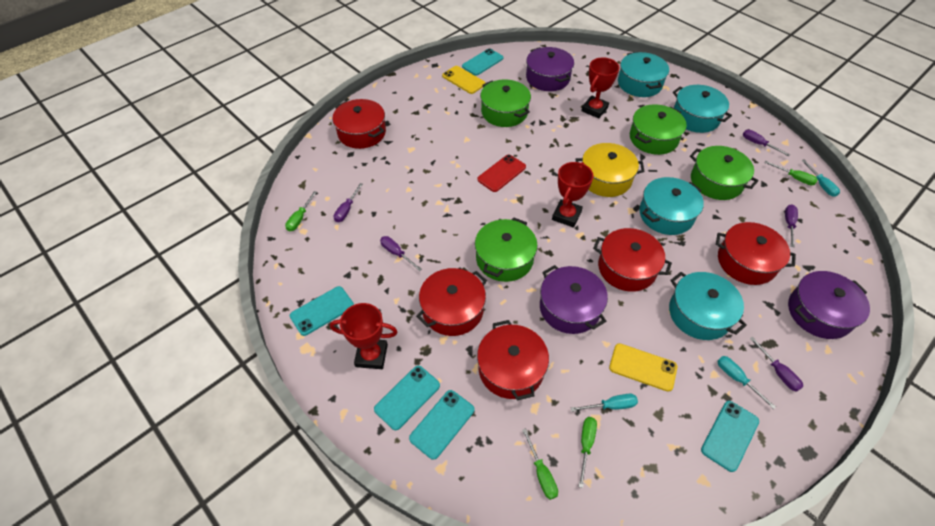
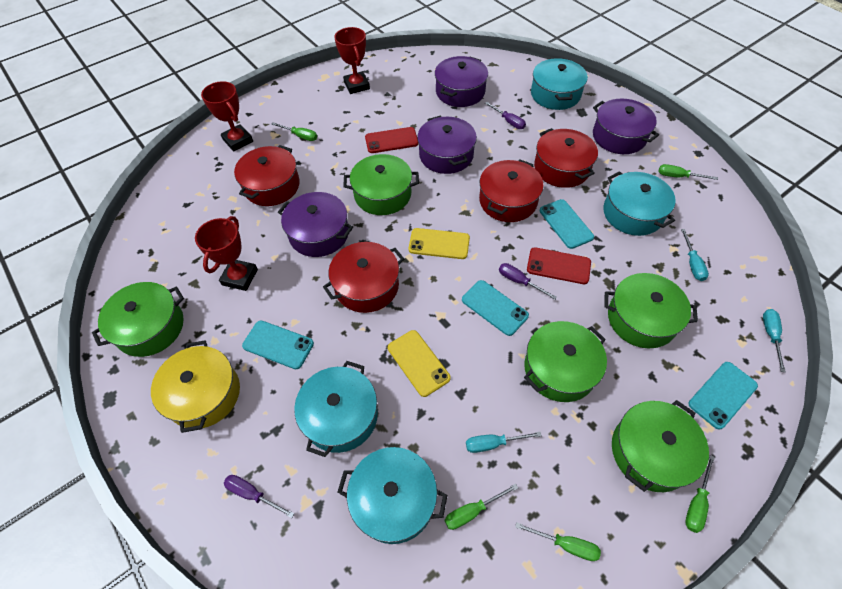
green pot: [475,217,538,282] [480,80,531,127] [630,104,686,155] [690,146,758,200] = 4 -> [92,282,184,357] [343,154,419,215] [524,321,607,402] [604,273,698,348] [612,400,709,492] = 5
green screwdriver: [285,191,317,231] [522,428,558,500] [578,417,597,488] [765,161,818,185] = 4 -> [271,122,317,141] [445,484,518,530] [515,522,601,561] [658,164,718,180] [685,455,715,533] = 5
purple pot: [526,47,574,91] [540,265,608,334] [788,271,870,339] = 3 -> [278,192,353,257] [417,116,477,174] [435,56,488,107] [593,98,659,154] = 4
purple screwdriver: [334,183,363,222] [380,236,422,271] [743,130,790,156] [749,337,803,392] [785,204,798,247] = 5 -> [224,475,294,518] [485,102,526,129] [499,263,557,300] = 3
red phone: [477,155,526,192] = 1 -> [365,127,418,153] [527,247,591,284] = 2
red pot: [332,99,386,149] [416,268,487,336] [477,320,549,400] [593,228,672,292] [716,222,796,285] = 5 -> [234,145,300,206] [323,242,404,313] [479,159,543,222] [534,128,598,188] = 4
turquoise phone: [290,286,354,336] [374,366,440,430] [409,390,474,460] [462,48,503,76] [701,401,759,472] = 5 -> [242,321,314,369] [462,280,529,336] [540,199,594,249] [689,362,758,430] = 4

